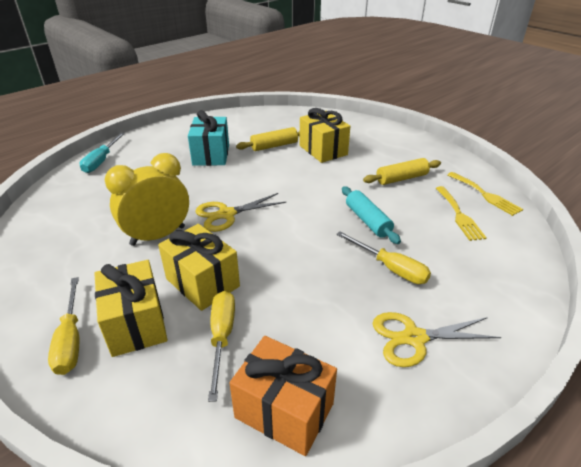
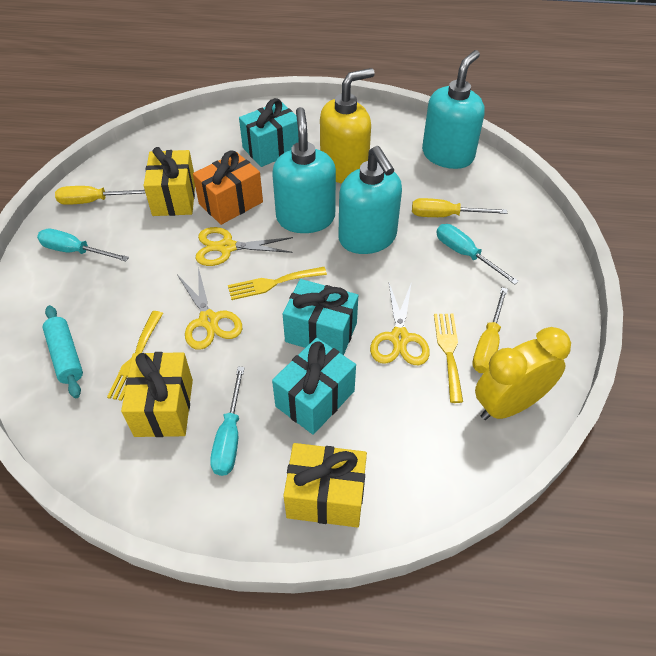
turquoise gift: [188,110,229,166] = 1 -> [239,98,299,167] [272,338,356,435] [283,279,358,355] = 3
turquoise screwdriver: [80,133,125,173] = 1 -> [37,229,129,262] [210,367,245,476] [436,224,519,285] = 3
turquoise soap dispenser: none = 0 -> [272,107,336,233] [338,146,402,254] [422,50,485,169] = 3
yellow fork: [436,186,487,241] [447,172,523,216] = 2 -> [107,311,163,401] [228,267,327,300] [434,314,463,403] = 3
yellow rolling pin: [236,127,300,151] [363,158,441,185] = 2 -> none = 0
yellow scissors: [195,193,286,232] [373,312,501,367] = 2 -> [177,267,242,350] [196,227,293,266] [370,282,430,365] = 3
yellow soap dispenser: none = 0 -> [320,68,375,184] = 1

